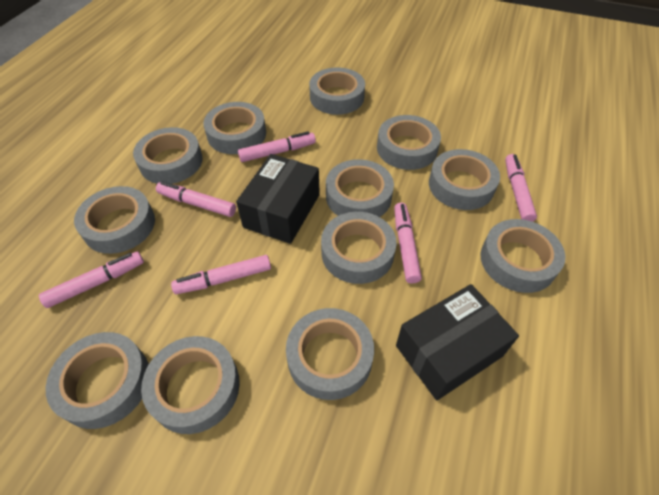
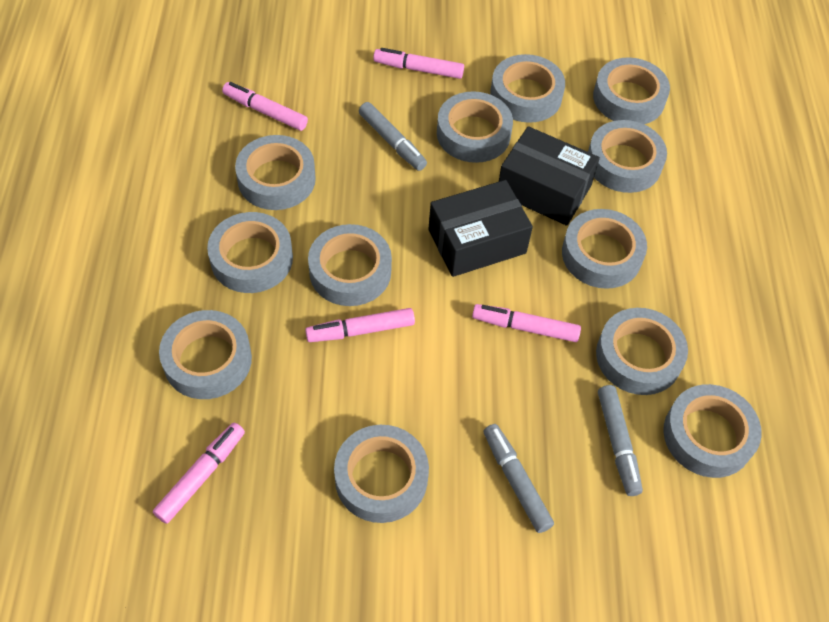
grey marker: none = 0 -> [359,102,427,171] [484,424,554,533] [598,385,643,496] = 3
pink marker: [39,252,144,308] [156,181,236,217] [171,255,271,294] [238,132,316,162] [394,203,422,284] [505,154,537,222] = 6 -> [153,422,245,524] [222,82,308,131] [305,308,415,342] [373,48,464,79] [472,304,581,342] = 5

